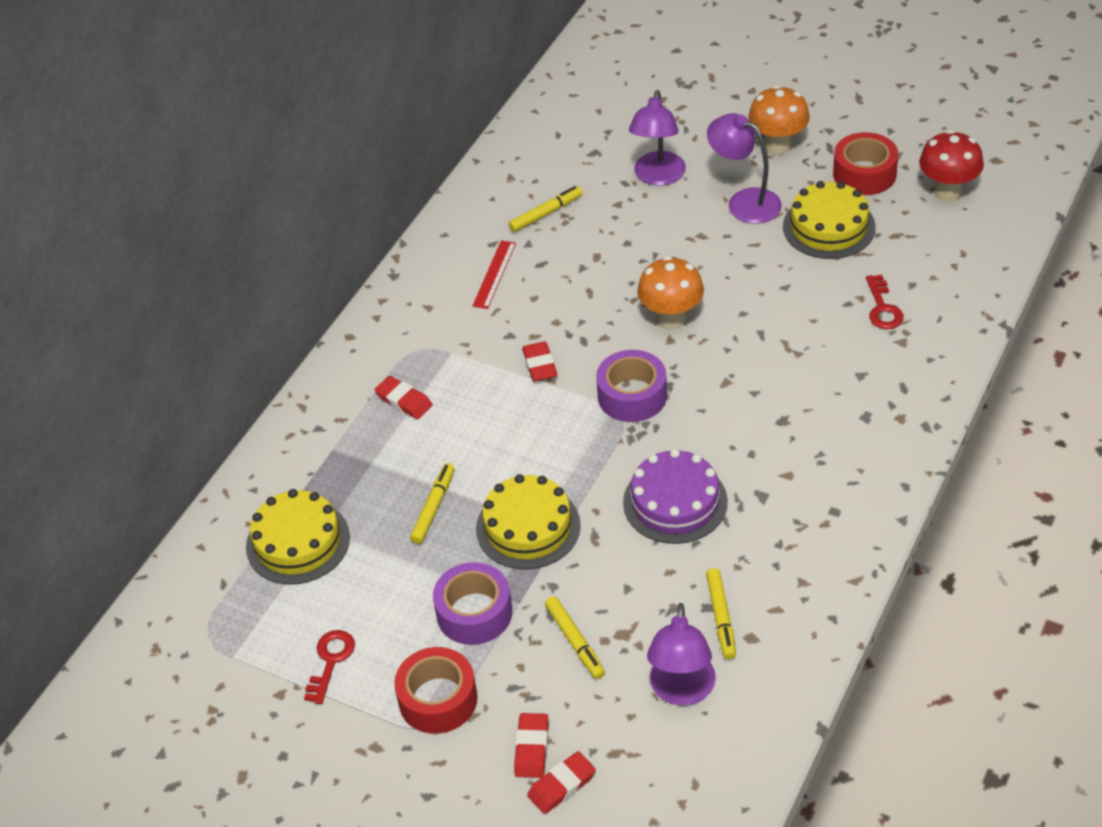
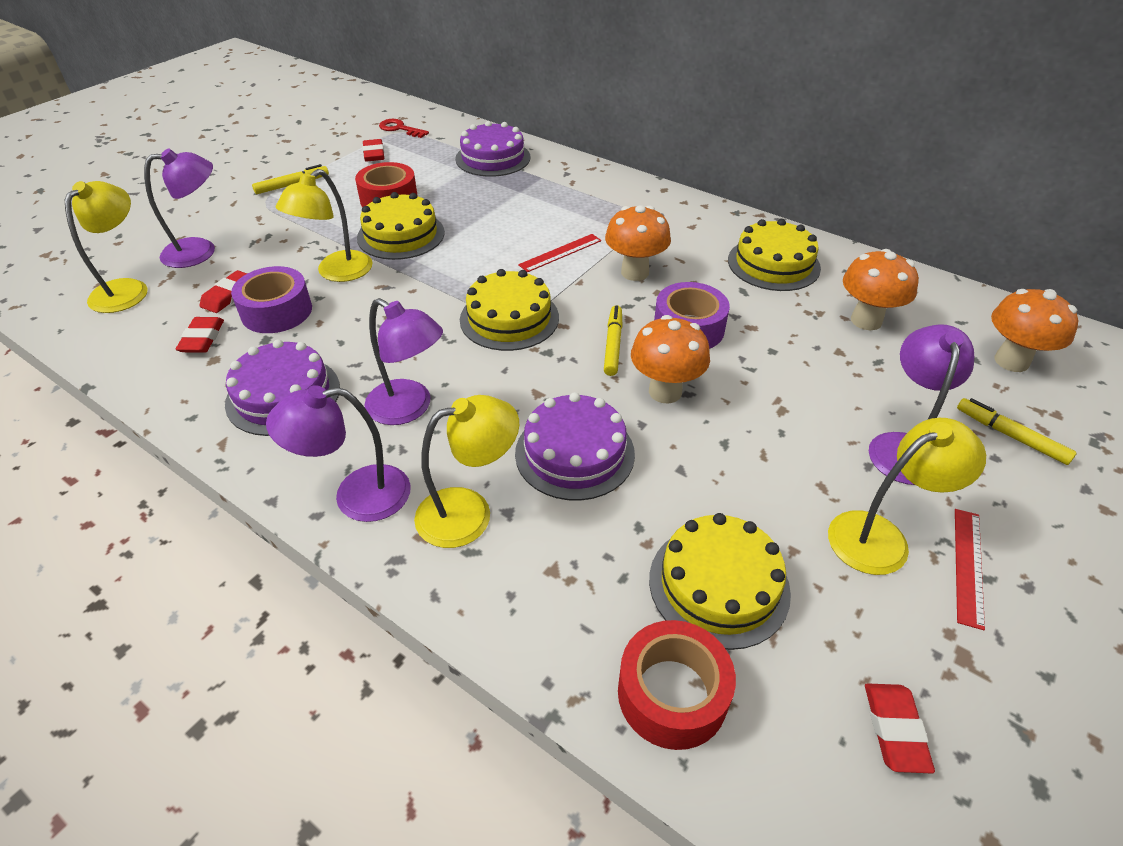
orange mushroom: [637,256,704,330] [748,85,810,155] = 2 -> [605,205,671,281] [631,315,710,404] [843,249,919,330] [991,289,1079,372] = 4
purple cake: [623,449,728,544] = 1 -> [225,339,340,436] [455,121,530,177] [515,392,635,501] = 3
purple lamp: [629,90,686,186] [647,603,716,706] [707,113,782,224] = 3 -> [144,149,215,268] [266,385,411,522] [364,298,443,425] [869,324,974,485] = 4
red key: [304,630,355,704] [866,274,904,329] = 2 -> [379,119,429,138] = 1
red mushroom: [919,130,984,202] = 1 -> none = 0
red ruler: [473,240,516,309] = 1 -> [518,234,602,272] [955,509,985,630] = 2
yellow cake: [246,489,350,585] [476,474,581,570] [783,181,876,259] = 3 -> [357,192,445,260] [460,269,559,351] [649,513,791,650] [728,219,821,291] = 4
yellow lamp: none = 0 -> [65,181,147,313] [276,169,373,282] [414,395,519,548] [828,418,986,575] = 4
yellow marker: [410,463,455,544] [509,186,583,232] [545,596,605,679] [706,568,736,659] = 4 -> [252,164,329,194] [604,305,623,376] [957,398,1077,465] = 3

